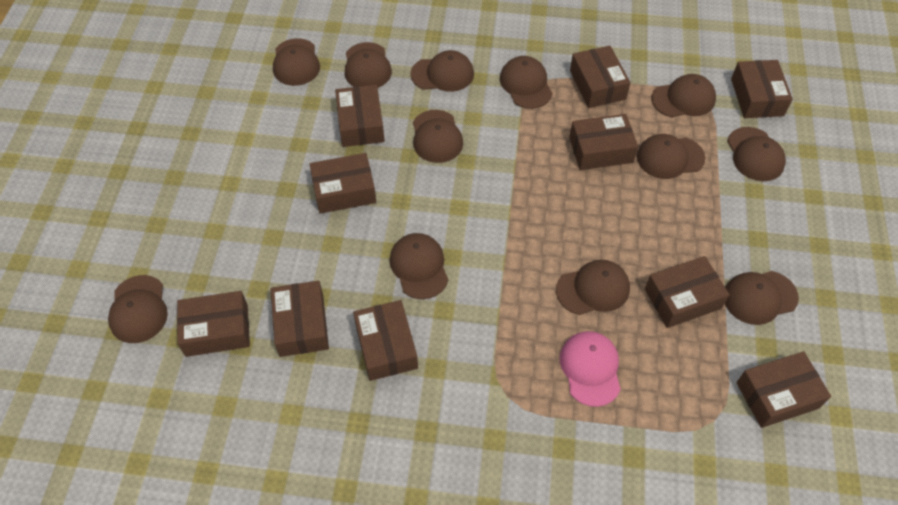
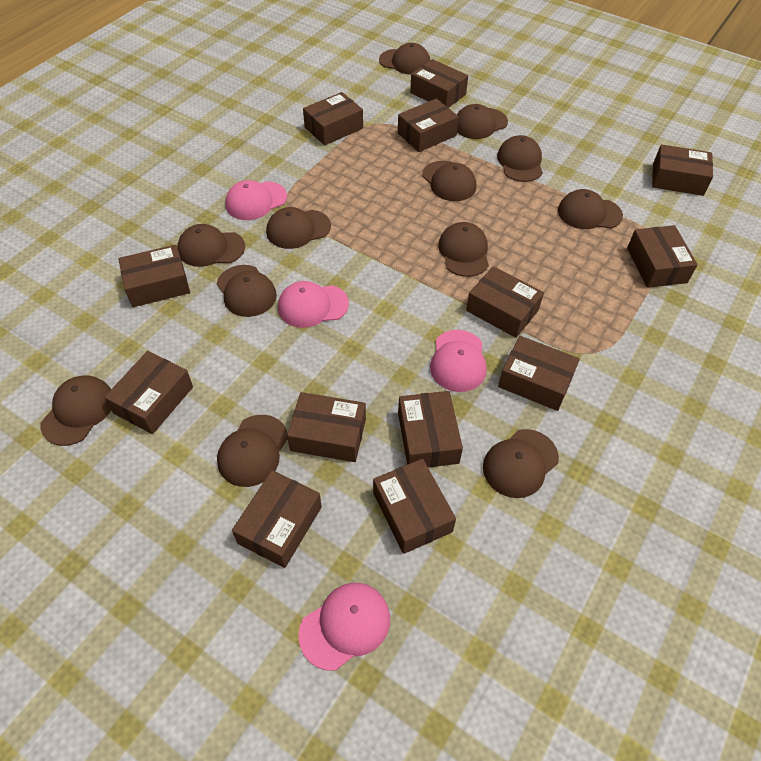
brown box: [177,291,250,357] [271,281,329,357] [310,153,376,214] [335,85,385,147] [353,300,418,381] [569,114,638,170] [570,46,631,108] [645,256,730,328] [731,60,793,118] [736,351,831,428] = 10 -> [104,351,193,434] [118,245,190,307] [232,470,322,568] [287,392,366,462] [303,92,363,145] [373,459,456,554] [398,99,459,152] [398,391,463,467] [410,59,468,108] [466,266,544,338] [498,336,580,411] [627,225,698,288] [652,144,713,196] = 13
pink cap: [560,331,621,407] = 1 -> [225,180,287,220] [278,281,349,328] [298,583,390,671] [430,330,487,392] = 4

